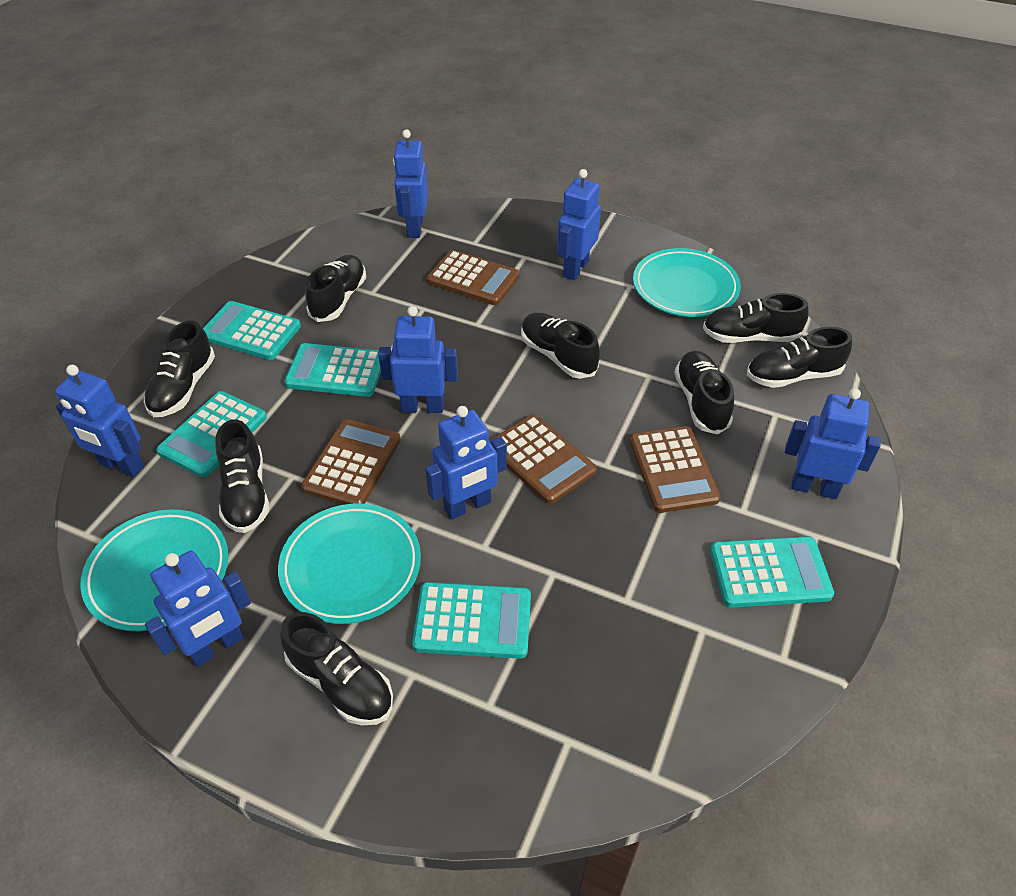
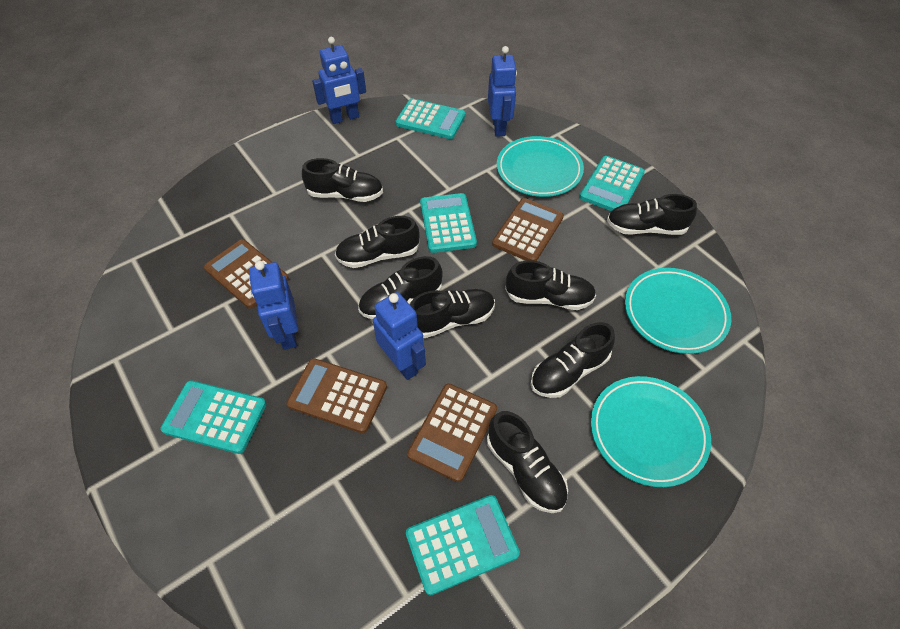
blue robot: [55,365,144,477] [145,551,251,667] [378,306,458,413] [393,130,428,238] [425,406,507,520] [557,169,601,280] [785,388,881,499] = 7 -> [249,261,298,350] [312,37,366,124] [373,292,426,380] [488,46,517,137] = 4

